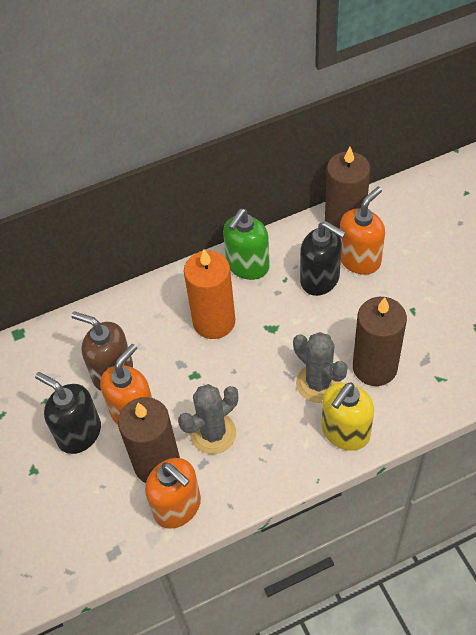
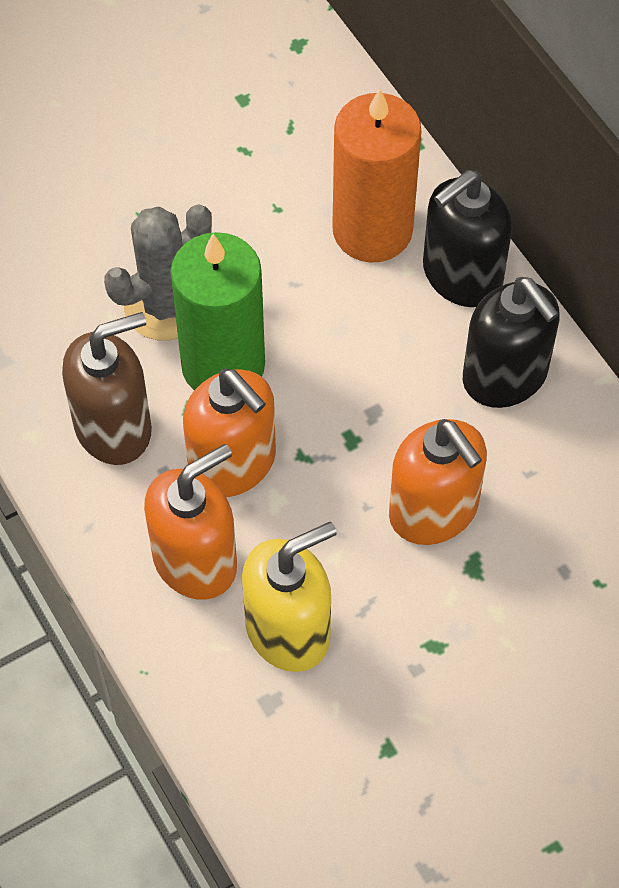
brown candle: [118,397,180,483] [325,147,370,229] [353,297,407,386] = 3 -> none = 0
green candle: none = 0 -> [170,232,265,390] = 1
green soap dispenser: [223,209,270,280] = 1 -> none = 0
grey cactus: [178,384,238,454] [293,332,348,403] = 2 -> [104,204,212,341] = 1

